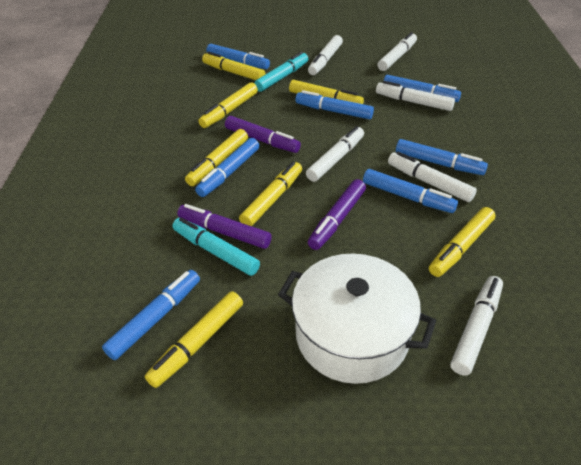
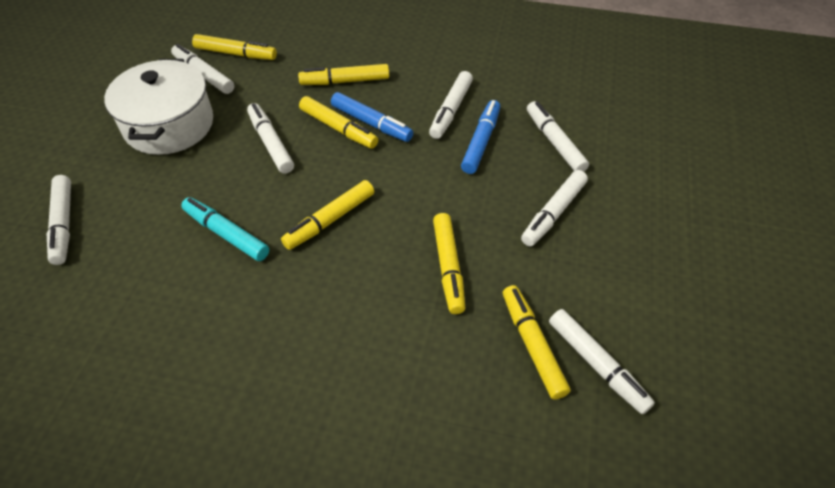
blue marker: [102,270,200,360] [195,138,259,197] [206,44,270,69] [295,90,374,119] [363,169,458,213] [384,75,461,102] [396,139,488,175] = 7 -> [331,92,413,142] [461,100,500,174] = 2
purple marker: [177,204,272,249] [225,116,301,153] [308,179,366,250] = 3 -> none = 0
turquoise marker: [172,217,260,276] [254,52,308,92] = 2 -> [181,197,269,261] = 1
white marker: [306,126,364,182] [308,35,343,75] [376,81,455,111] [377,32,417,71] [388,152,477,202] [450,276,503,376] = 6 -> [47,175,71,265] [171,44,234,94] [247,103,294,174] [429,71,473,139] [521,170,588,246] [527,101,589,172] [549,309,655,414] = 7
yellow marker: [145,291,243,388] [185,129,248,186] [198,82,258,128] [202,51,265,80] [239,162,302,226] [289,80,364,104] [429,207,495,277] = 7 -> [192,34,277,60] [281,180,374,250] [298,64,389,85] [299,96,378,149] [433,213,465,314] [503,285,570,400] = 6

